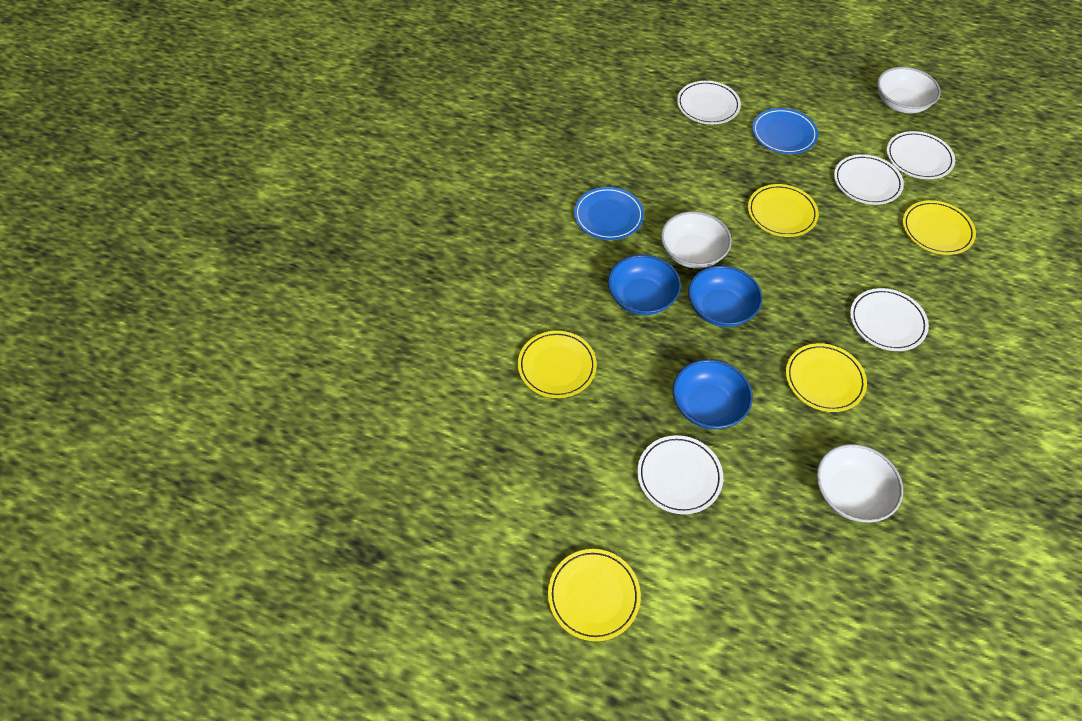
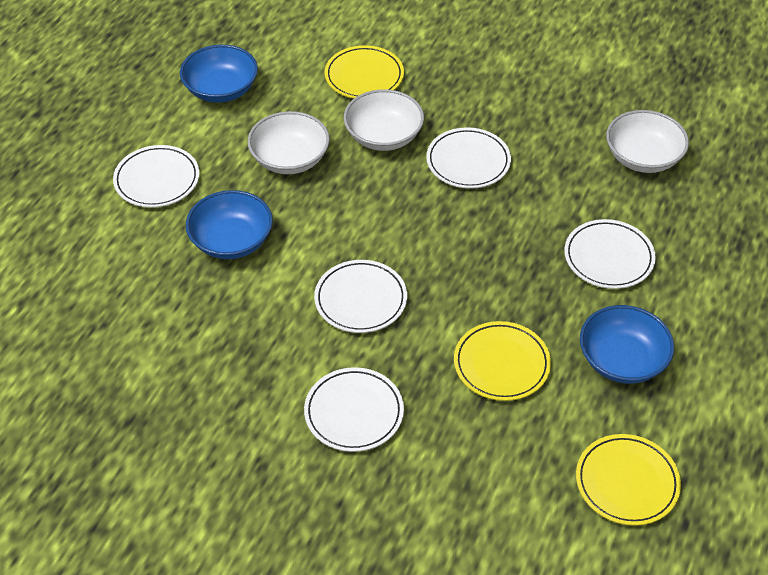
blue plate: [574,187,644,240] [752,108,818,154] = 2 -> none = 0
yellow plate: [518,331,597,398] [548,549,641,641] [748,184,819,237] [786,343,867,412] [903,200,976,255] = 5 -> [325,45,404,98] [454,321,551,401] [576,434,681,526] = 3

